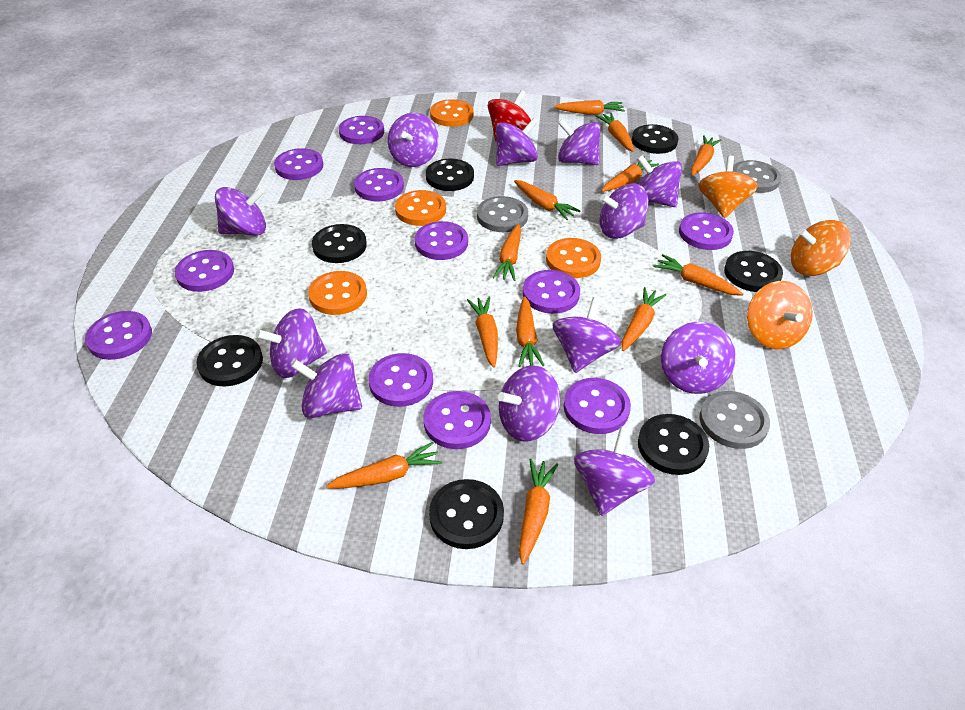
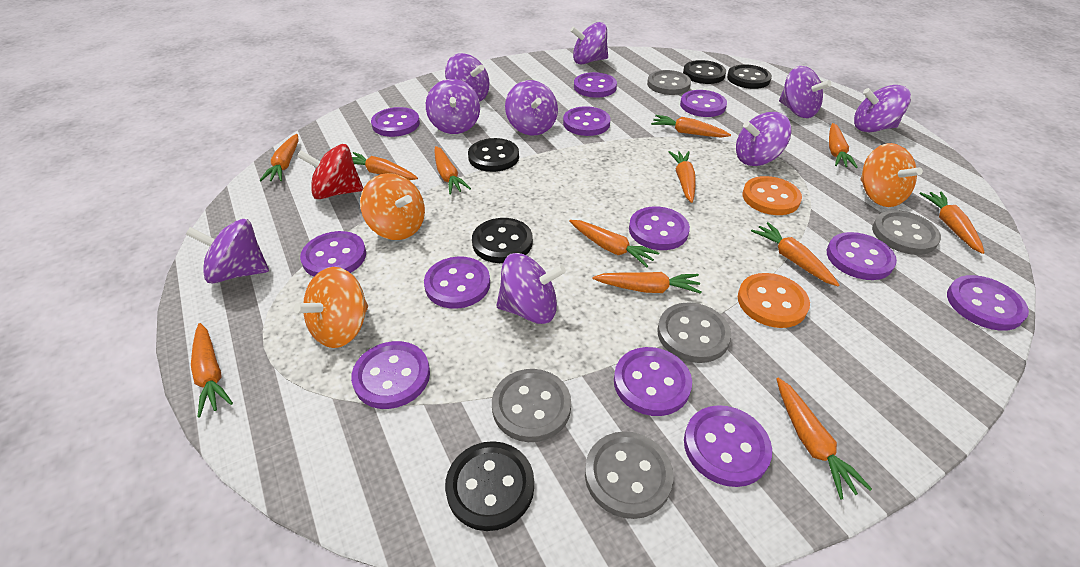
black button: [196,335,263,387] [312,224,367,263] [426,159,474,191] [429,479,504,549] [632,124,678,154] [638,414,709,475] [724,251,783,292] = 7 -> [445,441,534,531] [468,138,519,172] [472,218,533,263] [683,60,726,84] [727,64,772,89] = 5
grey button: [477,196,528,232] [699,391,770,449] [733,160,781,193] = 3 -> [492,369,571,442] [585,431,674,519] [647,70,691,95] [658,302,731,363] [872,210,941,255] = 5
orange button: [308,271,367,315] [395,190,446,226] [430,99,474,127] [546,238,601,278] = 4 -> [738,273,810,328] [742,176,802,215] = 2
purple button: [85,311,152,360] [175,250,234,292] [274,148,323,180] [339,116,384,144] [354,168,404,201] [368,353,433,407] [415,221,468,260] [423,391,491,449] [523,270,580,314] [563,378,631,434] [679,212,734,250] = 11 -> [300,231,366,277] [351,341,430,409] [371,107,420,137] [424,257,490,309] [563,106,611,136] [574,72,617,98] [614,347,692,416] [629,206,690,250] [680,90,727,117] [684,405,772,487] [827,232,897,280] [947,275,1029,331] = 12
purple spinning top: [215,187,266,236] [256,308,327,378] [291,353,362,418] [388,113,439,167] [496,118,538,166] [498,365,560,442] [552,297,621,373] [558,119,601,165] [574,426,655,516] [600,183,649,239] [637,155,682,207] [661,322,736,394] = 12 -> [186,219,269,283] [426,79,480,134] [445,53,490,102] [496,253,566,324] [505,80,558,136] [570,22,608,64] [736,112,791,166] [779,66,831,118] [854,85,911,132] = 9

